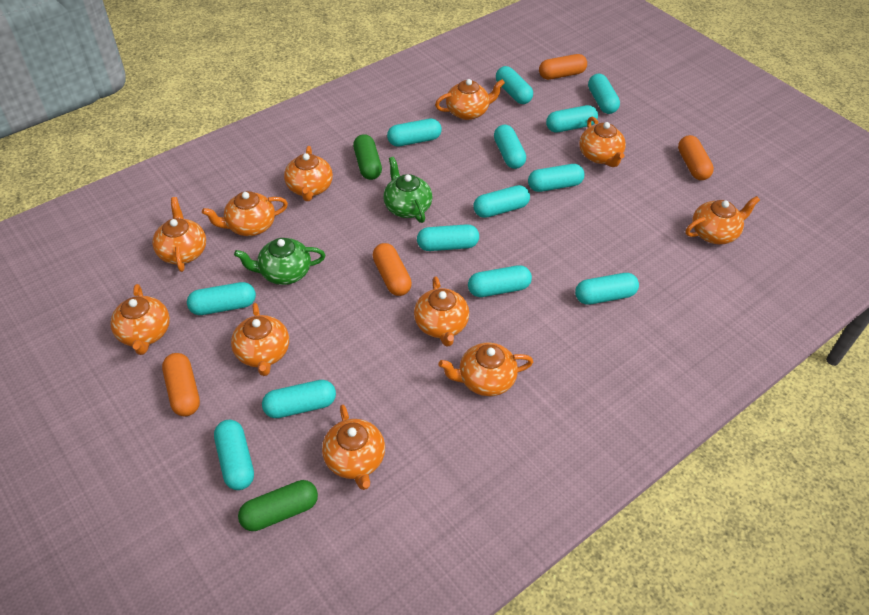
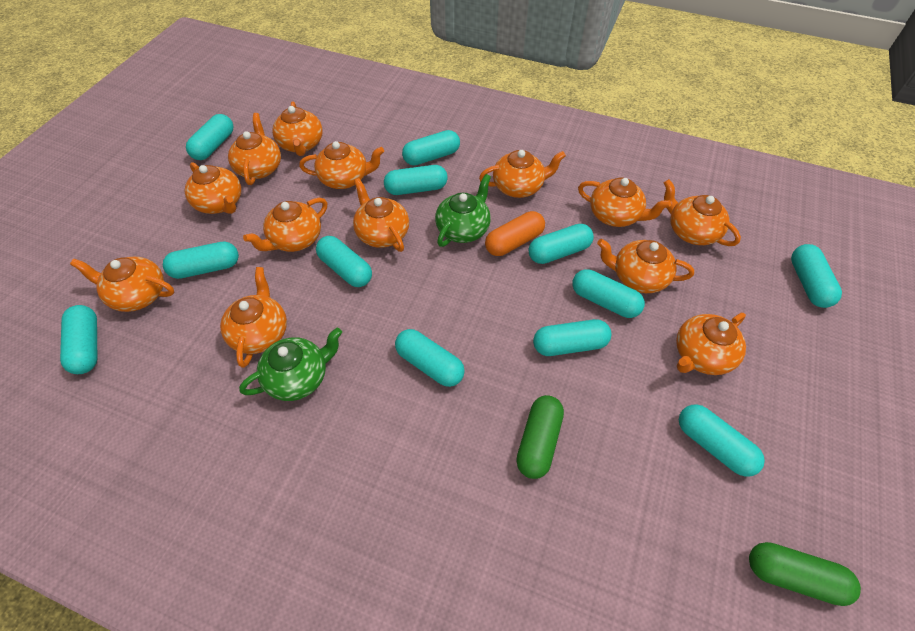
orange capsule: [162,353,200,416] [372,243,412,296] [539,54,587,80] [678,135,714,180] = 4 -> [485,211,545,256] = 1
orange teapot: [110,284,170,355] [152,197,206,272] [202,191,288,236] [231,303,289,376] [284,146,333,201] [322,405,385,490] [414,276,469,347] [435,79,505,120] [438,342,533,396] [579,117,626,167] [686,196,760,244] = 11 -> [70,256,174,312] [185,162,241,214] [220,267,287,368] [228,113,281,185] [243,198,327,252] [272,101,323,156] [299,141,384,189] [353,178,409,252] [479,150,566,198] [578,178,671,227] [597,239,694,293] [664,179,741,246] [676,313,746,375] = 13
turquoise capsule: [187,282,256,315] [214,420,254,490] [262,380,336,418] [387,119,442,147] [417,224,479,251] [468,265,532,297] [473,185,530,218] [494,125,526,169] [496,66,533,104] [528,164,585,192] [546,105,598,133] [575,273,639,305] [588,74,620,114] = 13 -> [60,305,97,374] [163,242,239,279] [186,114,234,160] [316,236,372,287] [384,165,448,195] [395,329,465,387] [402,130,460,166] [529,224,594,264] [533,319,611,356] [572,269,645,318] [679,404,765,477] [791,244,842,308] = 12

